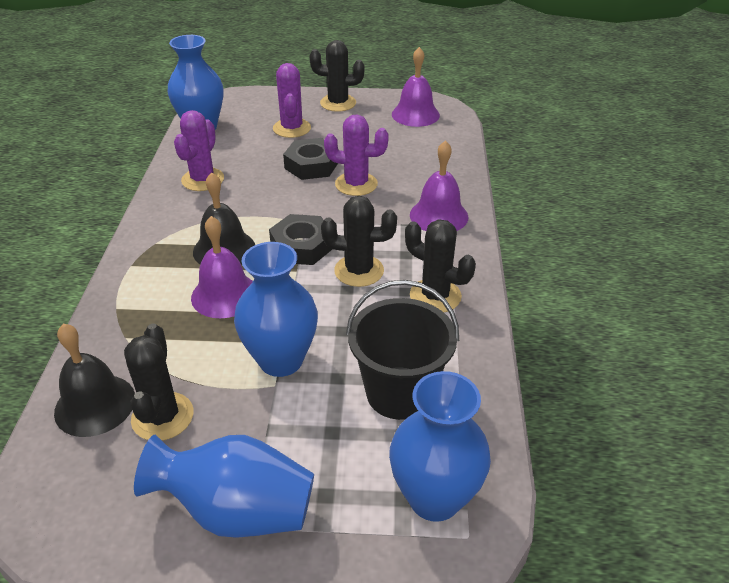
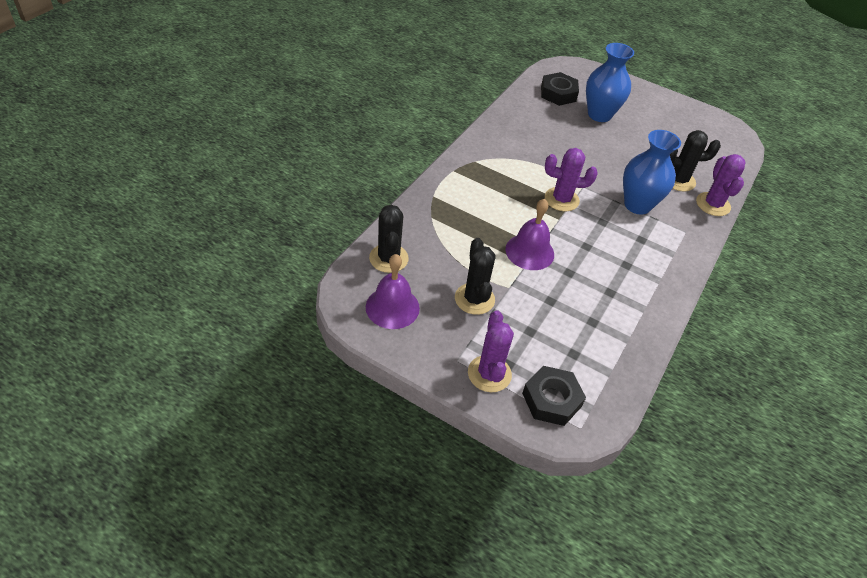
black bell: [54,324,135,437] [193,172,255,265] = 2 -> none = 0
black bucket: [346,280,459,420] = 1 -> none = 0
black cactus: [124,324,194,441] [309,40,365,112] [321,196,397,287] [405,219,476,312] = 4 -> [369,205,409,273] [455,238,496,315] [670,130,721,192] = 3
blue vase: [134,435,314,538] [168,35,223,130] [234,242,318,377] [389,371,491,522] = 4 -> [586,43,634,122] [623,130,681,215] = 2
purple bell: [191,216,253,318] [392,47,440,127] [410,140,468,231] = 3 -> [366,254,420,329] [505,199,554,270] = 2

